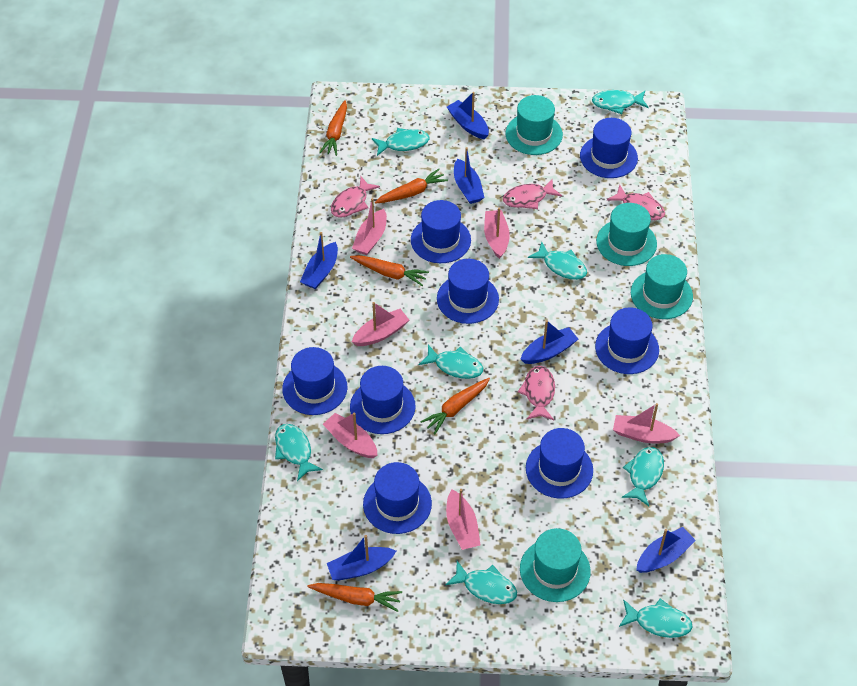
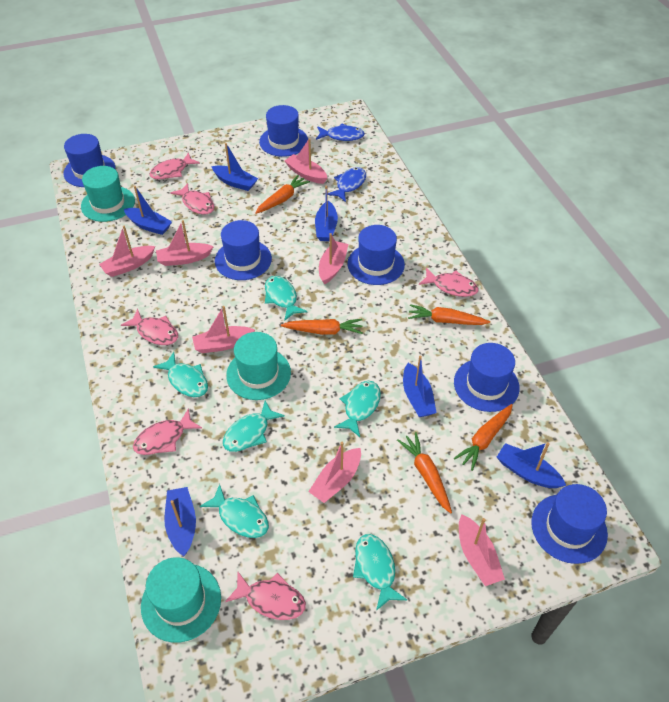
blue fish: none = 0 -> [316,123,365,141] [328,167,366,202] = 2
blue hat: [282,347,348,415] [350,366,416,434] [363,462,432,534] [411,200,471,263] [437,259,499,324] [526,428,593,499] [580,118,638,178] [595,307,659,374] = 8 -> [63,134,115,187] [215,220,272,280] [259,105,308,157] [348,225,405,285] [454,343,520,412] [531,484,608,564] = 6
pink boat: [323,413,378,458] [352,198,387,255] [352,302,409,346] [446,489,480,550] [484,208,510,259] [613,403,680,443] = 6 -> [99,225,155,277] [156,220,214,266] [192,306,255,353] [285,138,327,184] [308,442,361,503] [319,233,348,285] [459,514,505,586] = 7
pink fish: [331,176,380,218] [503,179,562,209] [518,366,555,420] [607,184,665,220] = 4 -> [121,309,178,345] [133,408,202,455] [149,152,200,180] [170,183,214,214] [225,572,306,620] [419,268,478,297] = 6
turquoise fish: [275,424,323,481] [372,128,429,156] [419,345,483,379] [446,561,517,604] [528,242,587,280] [592,90,649,114] [619,598,692,638] [622,447,664,506] = 8 -> [153,352,208,397] [200,484,269,538] [223,401,285,452] [265,276,307,321] [334,381,381,437] [353,534,407,611] = 6
turquoise hat: [506,95,563,155] [520,528,591,602] [596,203,657,266] [631,254,693,319] = 4 -> [81,166,135,222] [141,557,221,643] [226,332,291,400] = 3

